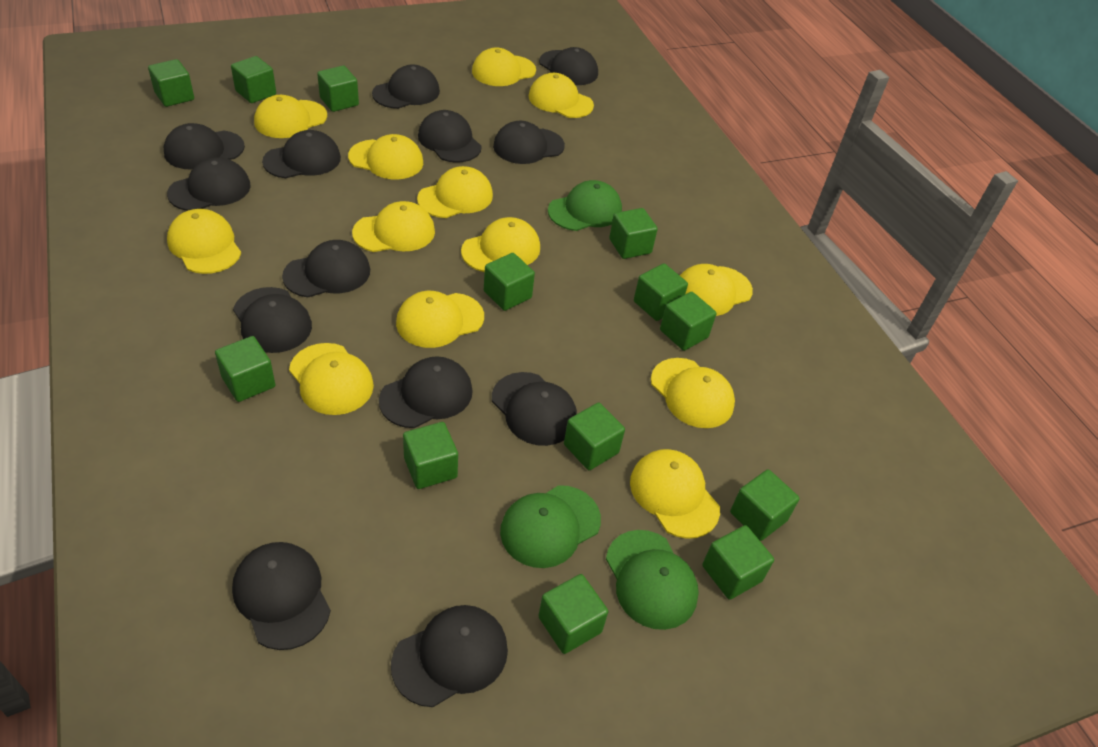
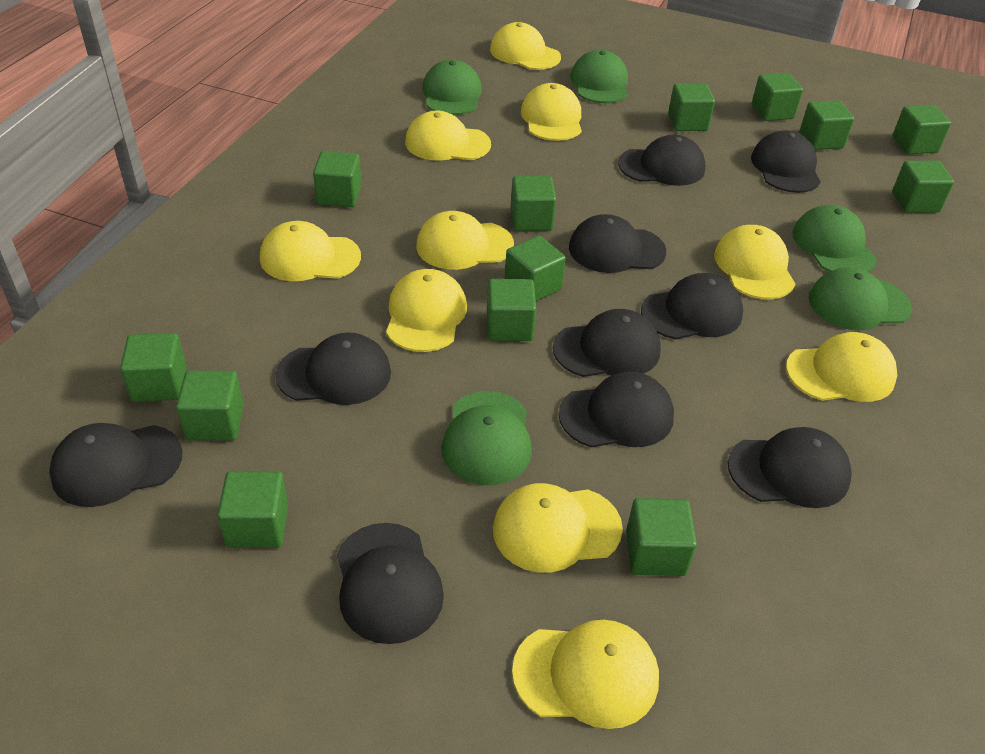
black cap: [164,123,245,170] [167,157,251,211] [232,542,331,650] [233,287,312,353] [262,130,341,178] [282,240,370,297] [372,65,440,109] [379,356,473,428] [391,605,508,707] [418,110,482,163] [492,372,577,446] [493,121,565,164] [539,47,598,85] = 13 -> [49,423,182,507] [276,332,391,405] [337,523,444,644] [553,309,661,377] [559,372,674,448] [569,214,666,273] [618,135,706,186] [641,273,743,340] [728,427,852,508] [751,130,821,193] = 10
green cap: [500,485,601,568] [548,180,622,231] [606,530,699,630] = 3 -> [422,60,482,115] [442,391,532,485] [570,50,628,103] [792,205,877,273] [809,267,912,330] = 5
yellow cap: [167,209,241,274] [254,95,327,138] [289,343,374,415] [348,134,423,179] [352,201,435,252] [396,291,484,348] [417,166,493,218] [461,217,540,272] [472,47,536,86] [529,73,594,118] [630,449,720,539] [651,358,735,428] [680,264,753,316] = 13 -> [260,221,361,281] [386,269,467,352] [405,111,491,161] [416,211,514,270] [490,22,561,70] [493,483,623,573] [512,620,659,729] [521,83,582,141] [714,225,795,300] [786,332,897,402] = 10

